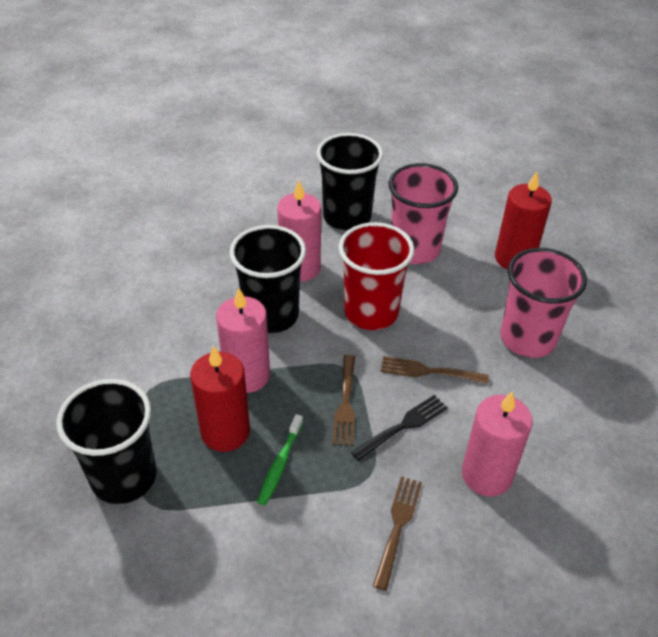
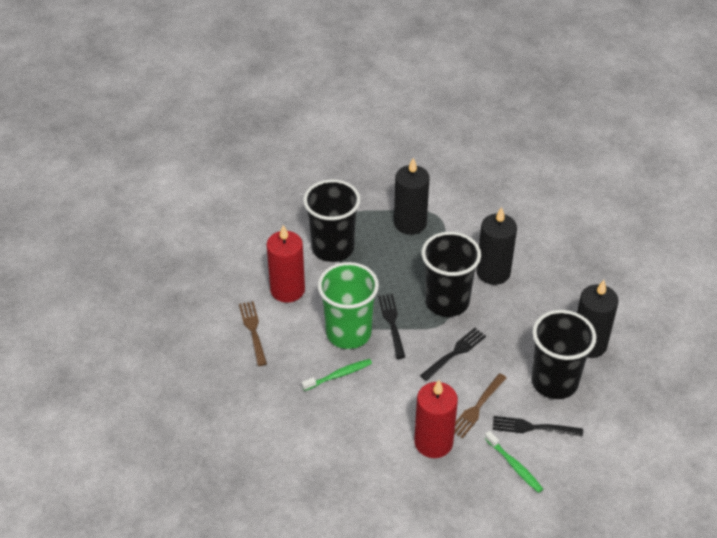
black candle: none = 0 -> [394,158,430,235] [476,207,517,285] [577,280,619,358] = 3
black fork: [351,395,448,461] = 1 -> [378,294,405,359] [420,328,486,381] [493,416,583,437] = 3
brown fork: [332,355,355,446] [373,476,422,591] [381,356,489,384] = 3 -> [239,301,267,366] [454,373,506,439] = 2
green cup: none = 0 -> [318,262,379,349] = 1
green toothbrush: [257,414,303,505] = 1 -> [302,359,372,391] [485,431,543,493] = 2
pink candle: [216,288,270,393] [277,180,321,282] [462,391,533,497] = 3 -> none = 0
pink cup: [389,163,458,264] [500,248,587,358] = 2 -> none = 0
red cup: [339,222,414,330] = 1 -> none = 0

